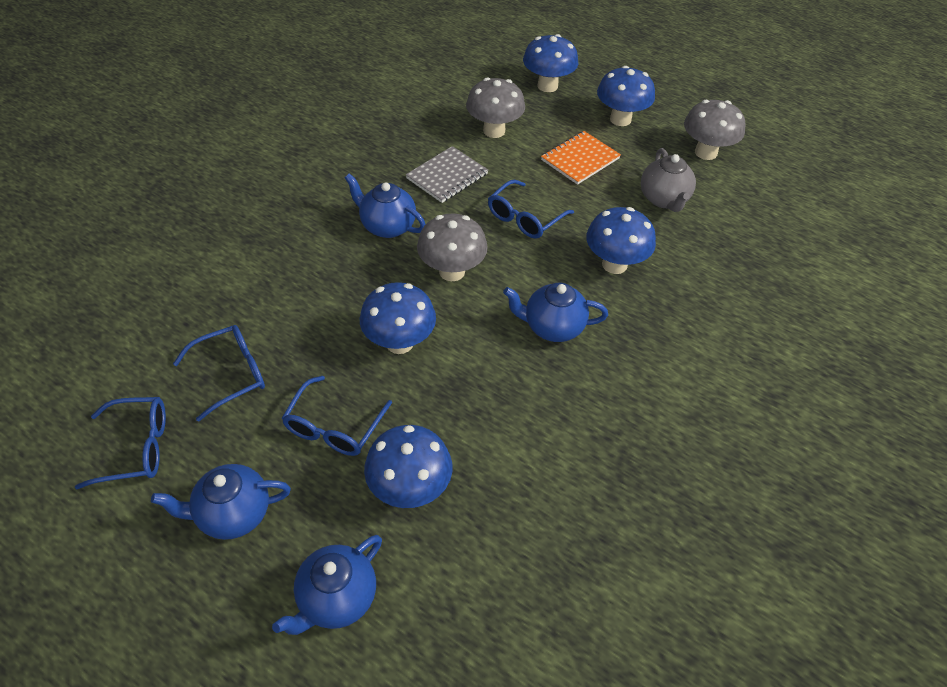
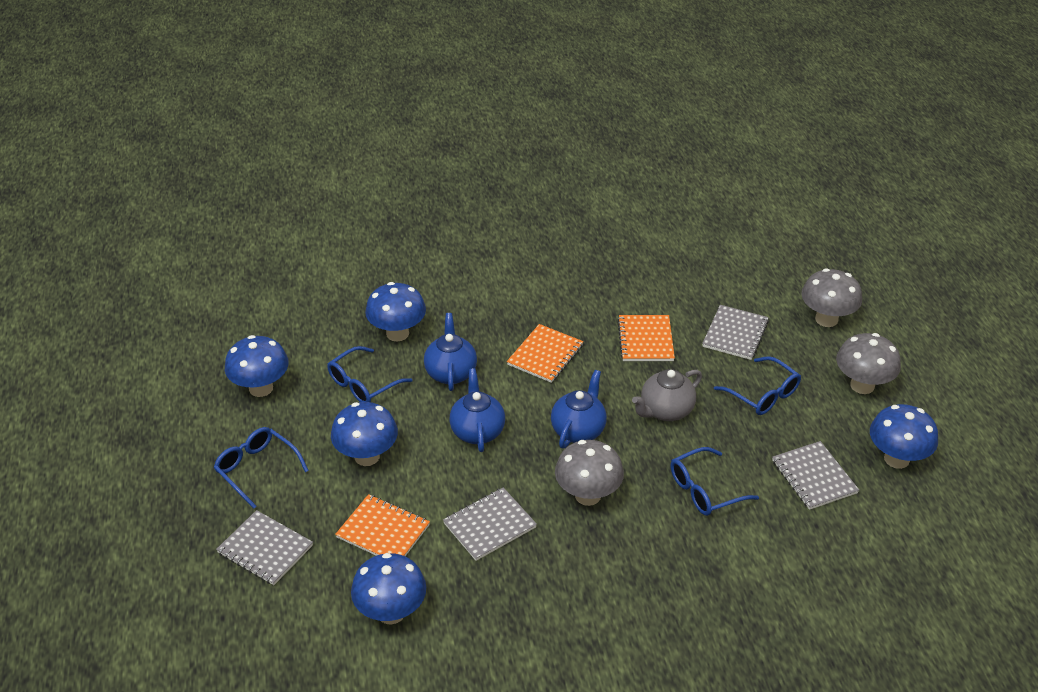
blue teapot: [151,464,291,540] [272,535,382,635] [345,173,426,238] [503,283,608,342] = 4 -> [424,313,477,391] [449,368,505,452] [551,370,607,449] = 3
grey notebook: [406,146,488,203] = 1 -> [216,510,313,585] [443,487,537,561] [702,305,769,360] [772,441,859,510] = 4
orange notebook: [541,131,621,185] = 1 -> [335,494,430,556] [507,324,583,383] [617,315,675,361] = 3

